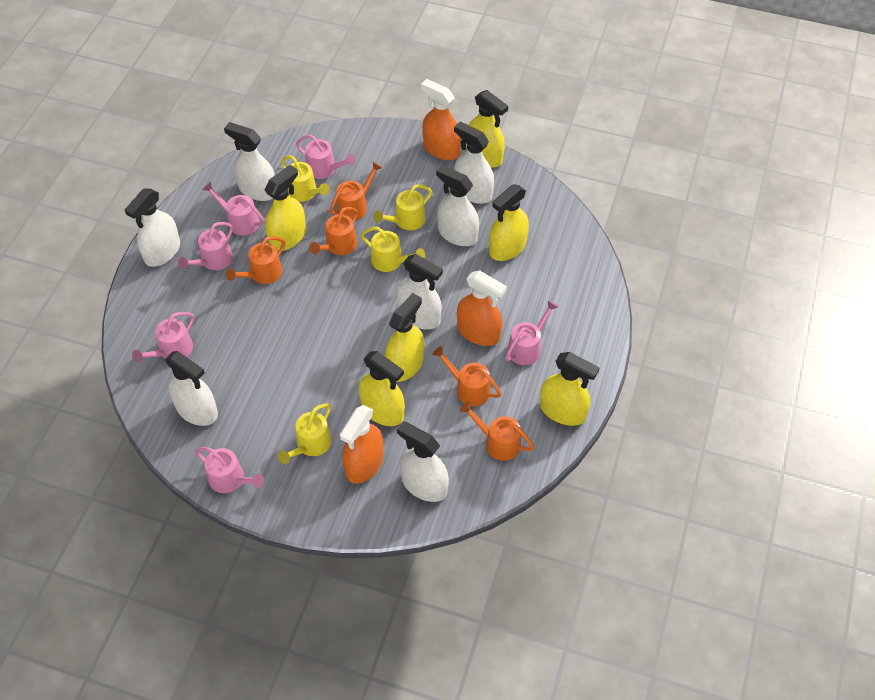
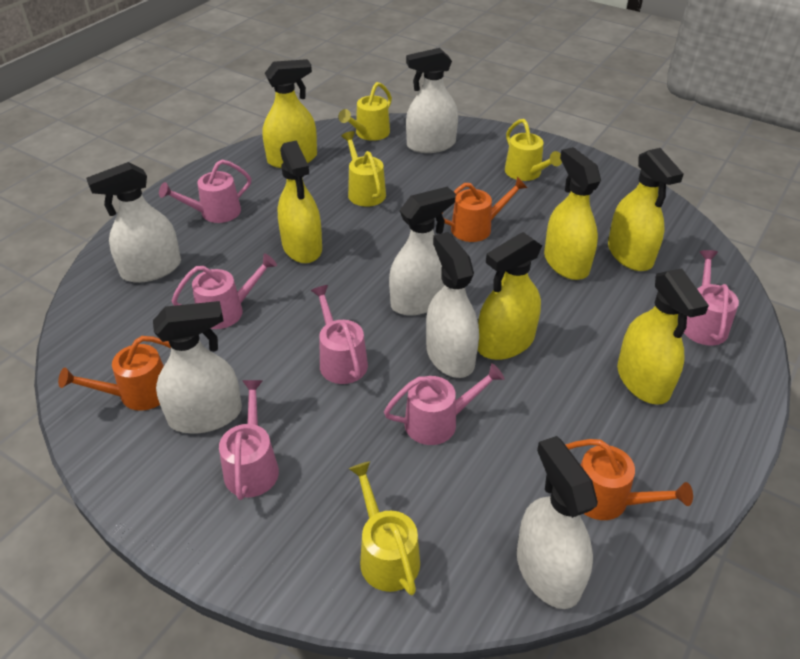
orange spray bottle: [340,405,383,484] [421,79,461,160] [457,270,507,346] = 3 -> none = 0
orange watering can: [226,236,286,284] [309,207,358,255] [330,162,383,220] [432,346,502,406] [460,401,534,461] = 5 -> [58,336,171,411] [442,176,527,242] [565,439,693,520] = 3
white spray bottle: [125,188,180,267] [165,351,218,426] [224,122,275,201] [397,254,443,330] [397,421,449,502] [436,165,479,246] [454,122,494,204] = 7 -> [86,162,181,283] [153,301,242,434] [389,187,456,315] [406,48,458,153] [426,232,479,378] [517,436,598,609] = 6

